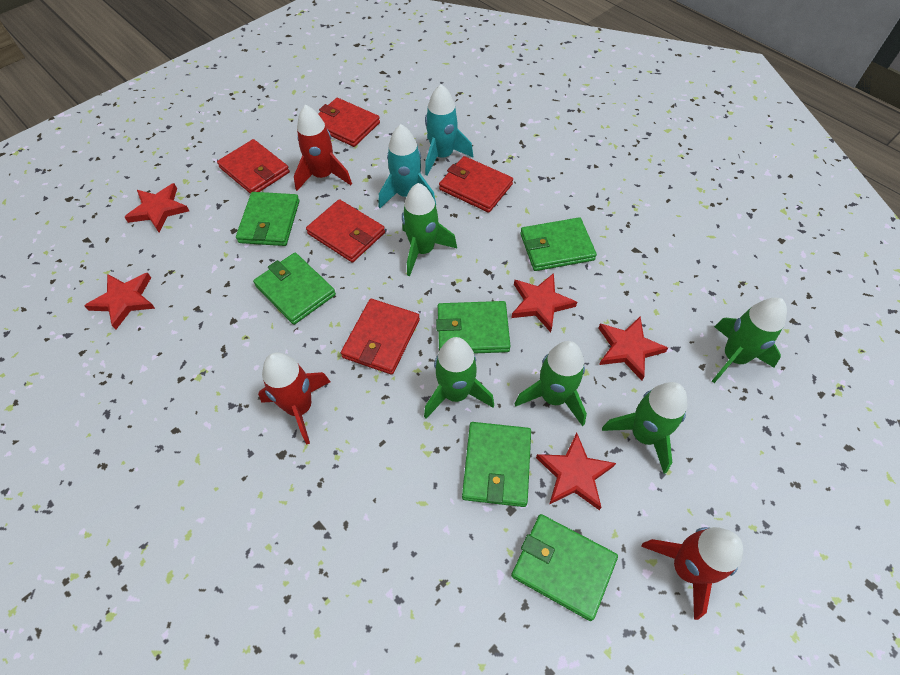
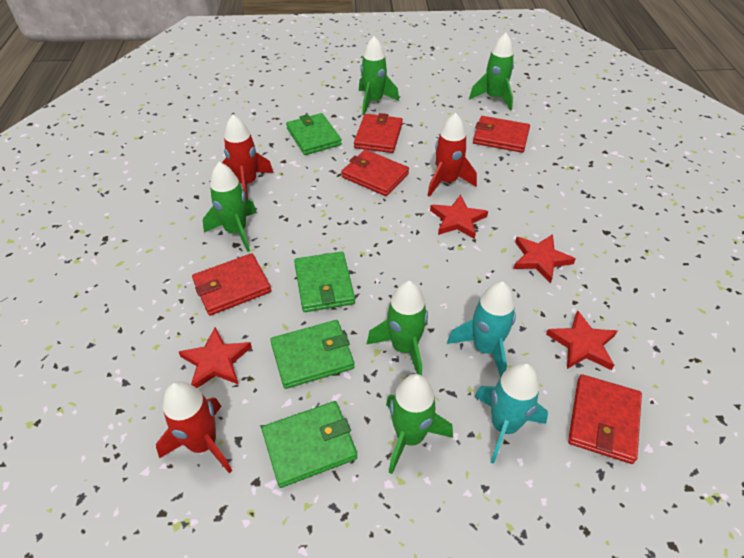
green wallet: [236,192,300,246] [253,253,336,325] [436,301,510,354] [462,422,531,507] [511,514,618,621] [520,217,597,271] = 6 -> [262,401,357,488] [270,320,355,389] [286,113,342,155] [294,251,355,312] = 4
red star: [84,273,155,330] [124,183,189,232] [511,273,577,332] [536,433,616,510] [598,316,668,381] = 5 -> [179,327,252,388] [430,195,488,239] [513,234,575,284] [546,310,617,370] = 4

